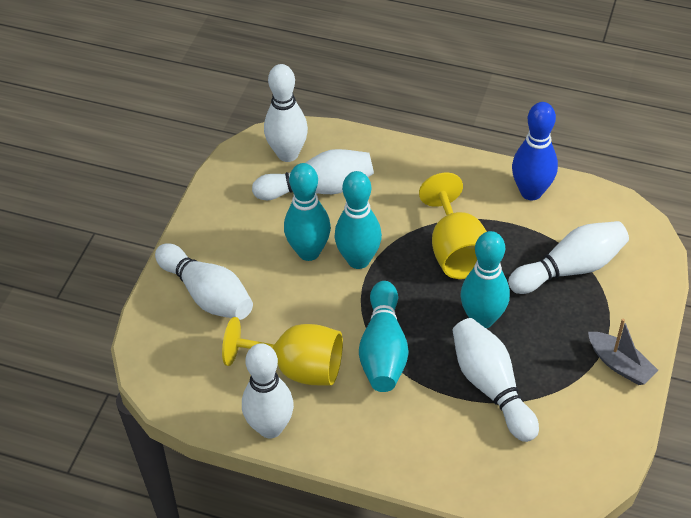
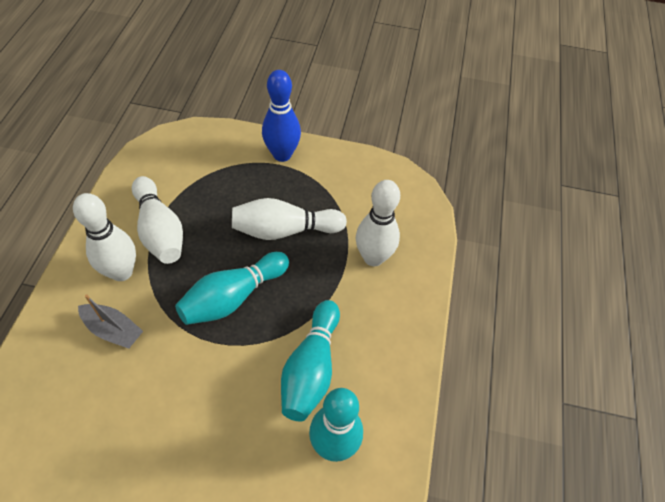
turquoise bowling pin: [284,163,331,261] [334,171,382,269] [359,281,408,392] [460,231,510,328] = 4 -> [175,252,289,325] [281,300,340,422] [309,388,363,462] = 3
white bowling pin: [155,243,253,320] [242,343,294,439] [252,149,374,200] [264,64,308,162] [453,318,539,442] [508,221,629,294] = 6 -> [73,193,136,281] [132,176,183,264] [232,198,347,240] [356,180,400,266] = 4
yellow goblet: [222,317,343,386] [419,173,487,279] = 2 -> none = 0

